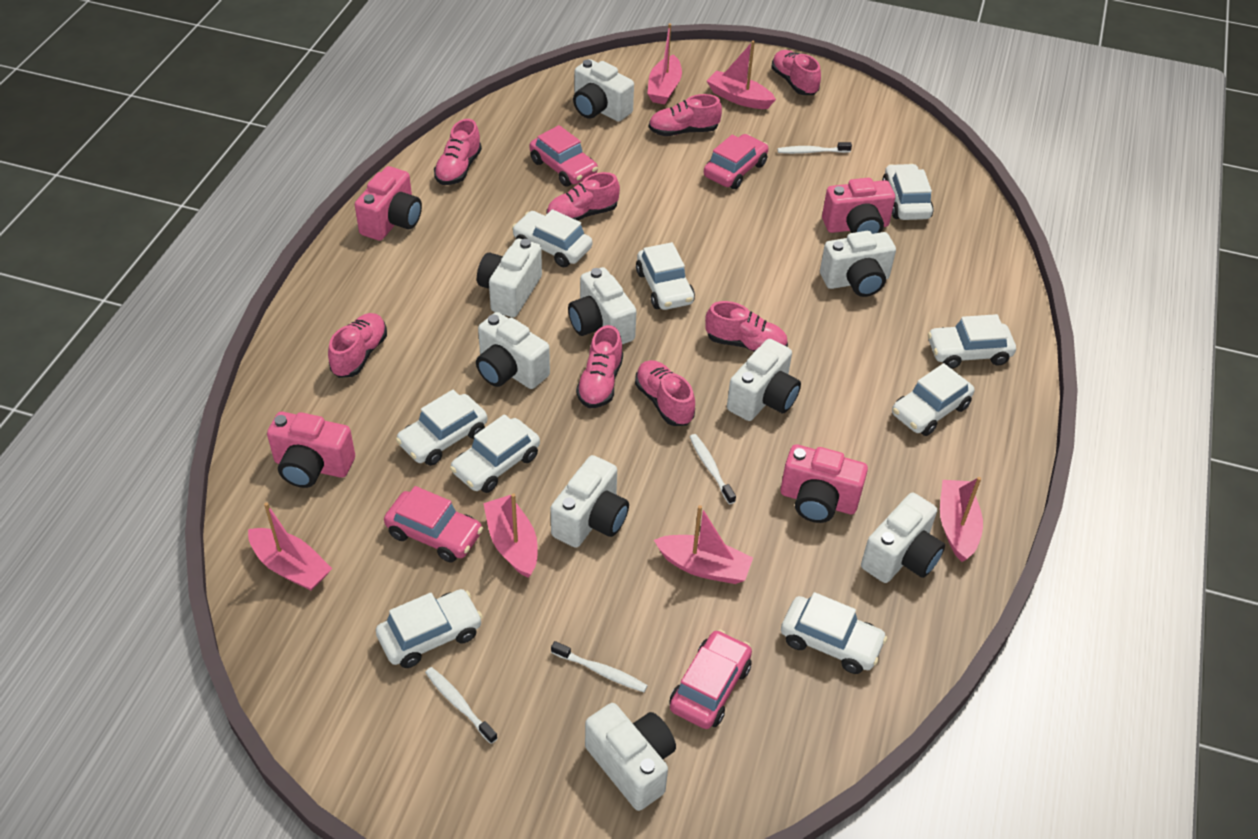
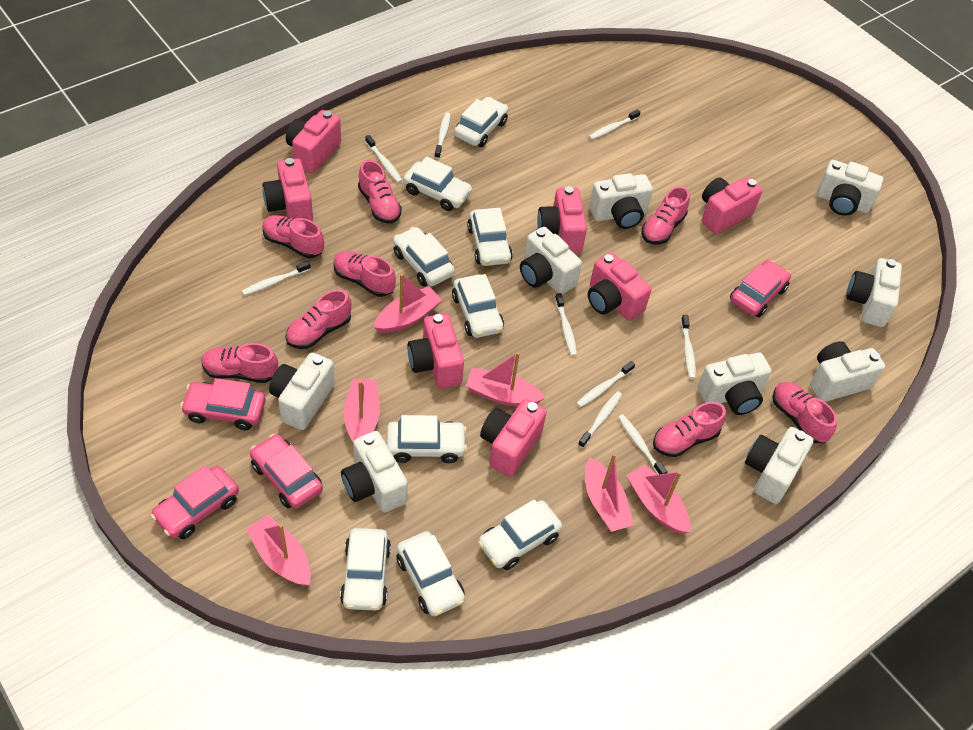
pink camera: [267,412,355,488] [355,166,422,241] [781,444,868,523] [822,178,895,234] = 4 -> [263,158,313,221] [286,110,341,173] [407,313,464,388] [480,399,547,477] [537,186,587,253] [588,252,652,321] [702,177,763,234] = 7
white toothbrush: [425,667,498,744] [551,641,648,692] [690,434,736,504] [777,142,852,154] = 4 -> [242,261,311,296] [365,135,403,183] [434,113,451,159] [555,293,577,356] [576,361,635,407] [578,391,622,448] [588,109,640,140] [618,414,668,475] [681,315,696,379] = 9

